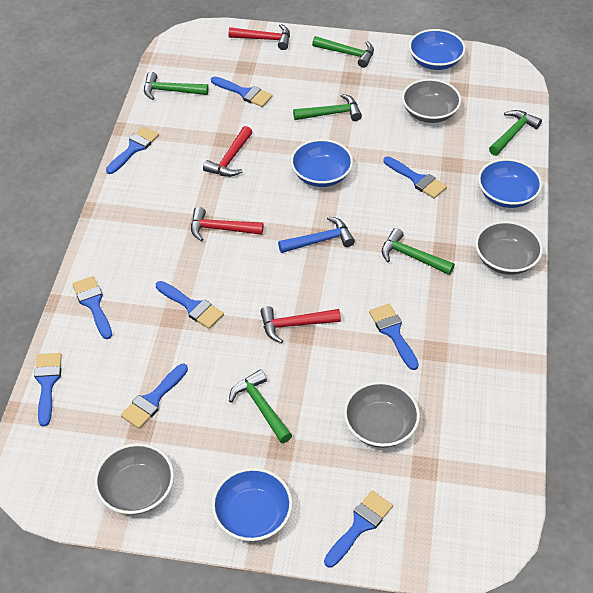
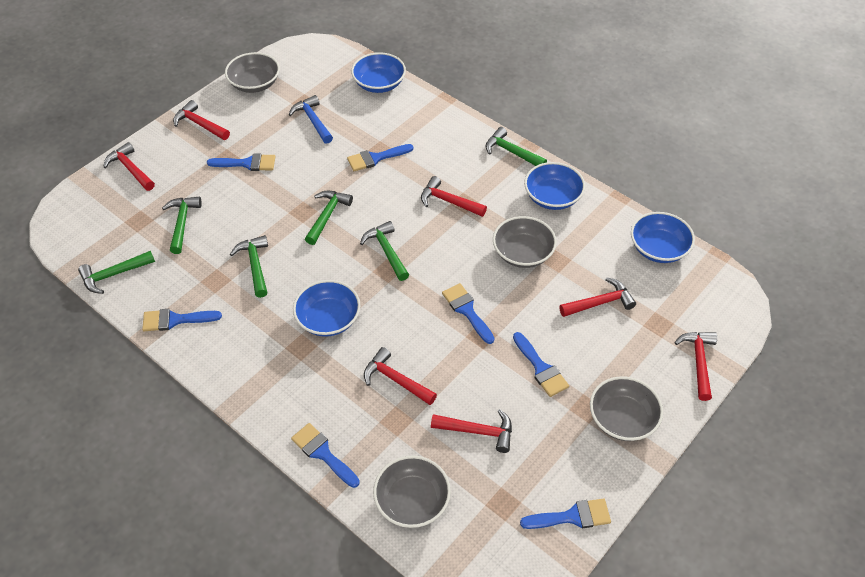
blue brush: [34,353,62,427] [72,276,112,339] [106,126,159,174] [121,364,188,429] [156,281,224,329] [211,76,273,107] [324,491,393,568] [369,304,419,370] [384,156,447,199] = 9 -> [142,309,222,331] [207,154,275,171] [291,423,360,488] [347,144,414,171] [442,283,494,344] [513,332,569,397] [520,498,611,529] = 7
red hammer: [191,207,264,241] [203,126,252,177] [228,24,290,50] [260,306,341,343] = 4 -> [104,142,155,191] [173,100,230,140] [364,347,437,405] [421,176,487,217] [431,409,512,453] [559,277,636,317] [674,332,717,401] = 7

